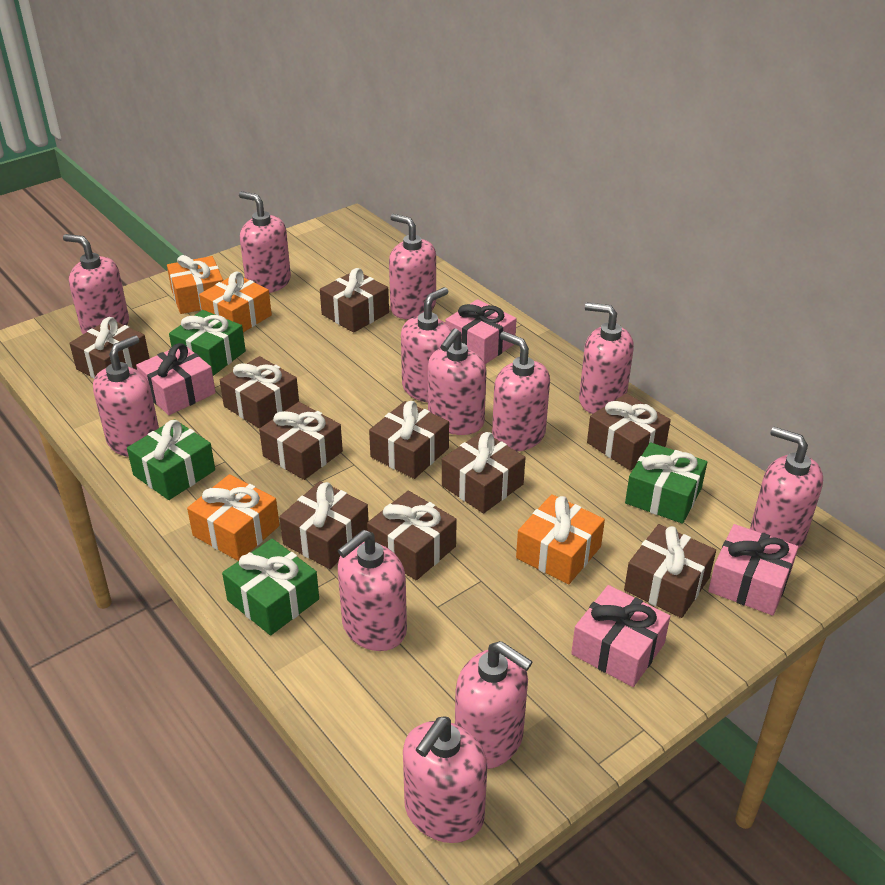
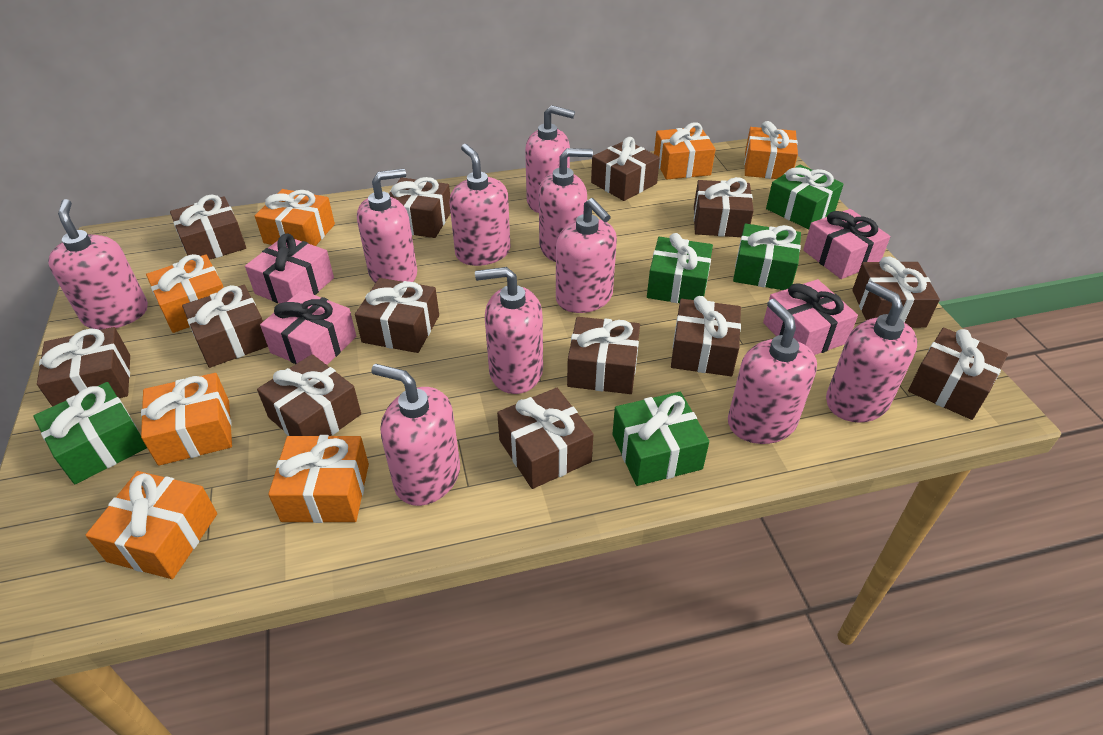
brown gift: [69,317,150,379] [220,356,299,429] [259,402,343,480] [279,481,369,569] [320,268,389,333] [367,490,457,580] [369,401,449,479] [442,431,525,513] [587,393,671,471] [624,524,716,618] = 10 -> [37,327,130,407] [170,194,246,260] [182,285,268,368] [257,354,361,436] [355,278,439,353] [389,177,451,238] [497,388,594,489] [567,317,640,394] [591,137,660,201] [671,296,741,376] [694,177,754,237] [852,257,940,328] [908,328,1008,420] = 13
green gift: [127,419,215,500] [169,310,246,376] [222,538,319,635] [625,442,707,524] = 4 -> [34,382,147,484] [612,392,709,486] [647,233,713,303] [733,223,801,290] [766,165,844,229] = 5
orange gift: [167,255,223,314] [187,474,280,561] [199,272,272,332] [516,494,605,585] = 4 -> [86,471,217,579] [141,373,232,466] [146,254,224,333] [255,189,335,246] [268,435,369,523] [654,122,715,180] [744,121,798,179] = 7
pink soap dispenser: [63,234,129,334] [93,335,159,457] [239,191,291,293] [338,530,407,651] [389,214,436,319] [401,287,452,403] [403,716,487,843] [428,328,487,435] [455,641,533,769] [492,332,550,451] [579,303,634,414] [750,427,823,549] = 12 -> [48,199,148,330] [357,169,417,283] [371,364,460,506] [450,144,510,266] [475,267,543,394] [525,105,575,213] [539,148,593,262] [556,198,617,313] [728,299,817,444] [826,281,917,422] = 10

